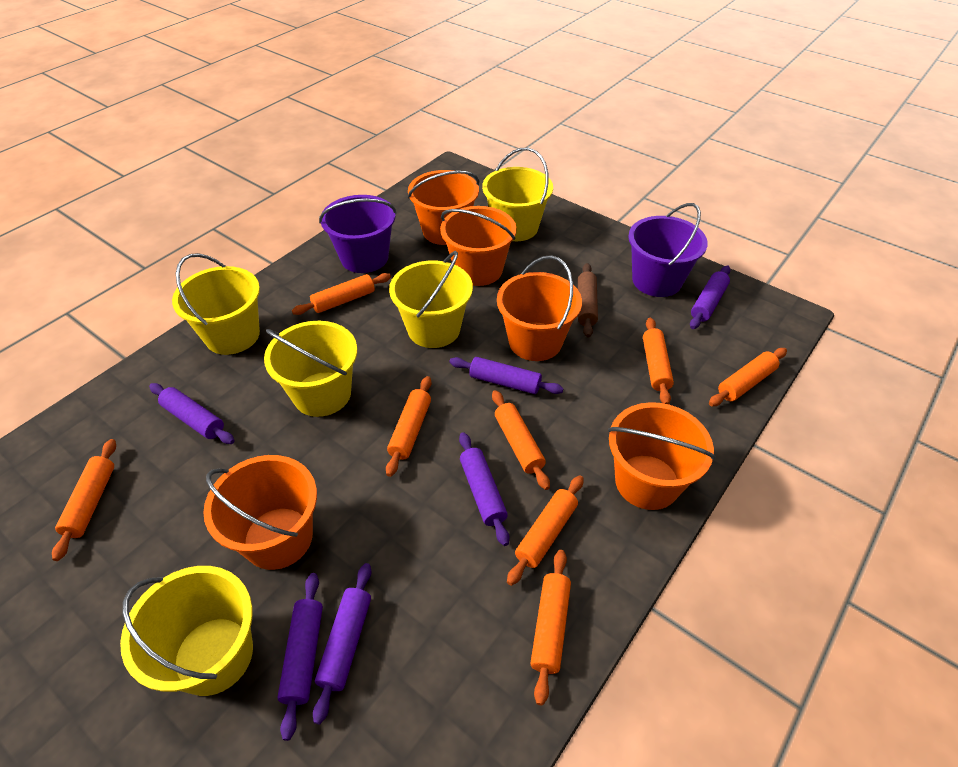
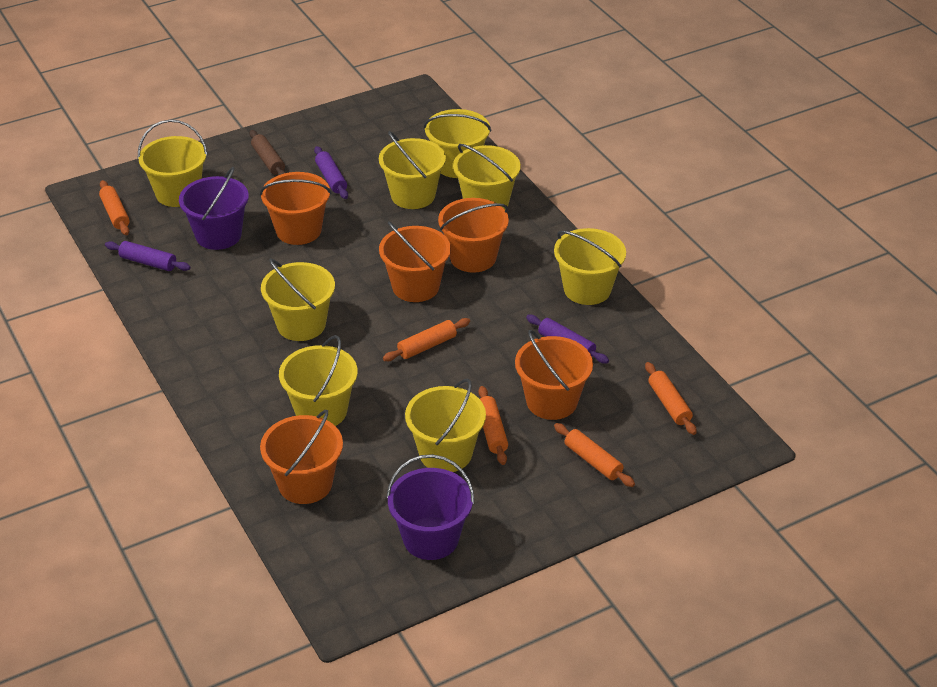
orange rolling pin: [52,439,116,561] [292,273,391,315] [386,376,432,477] [492,390,550,490] [507,475,584,586] [530,550,571,706] [643,318,674,404] [709,348,787,406] = 8 -> [99,180,130,235] [383,318,470,361] [478,386,508,465] [554,423,635,487] [645,362,697,435] = 5
purple rolling pin: [149,383,235,444] [277,573,323,741] [313,563,372,724] [449,357,564,394] [459,432,509,546] [690,266,730,329] = 6 -> [105,241,191,271] [314,146,348,199] [526,315,609,364] = 3
yellow bucket: [120,566,253,696] [172,253,260,355] [264,321,357,417] [389,251,473,348] [482,148,553,241] = 5 -> [138,120,208,207] [261,258,335,341] [279,335,358,426] [379,131,446,209] [405,379,486,472] [424,109,491,178] [453,144,521,209] [554,228,626,305] = 8

